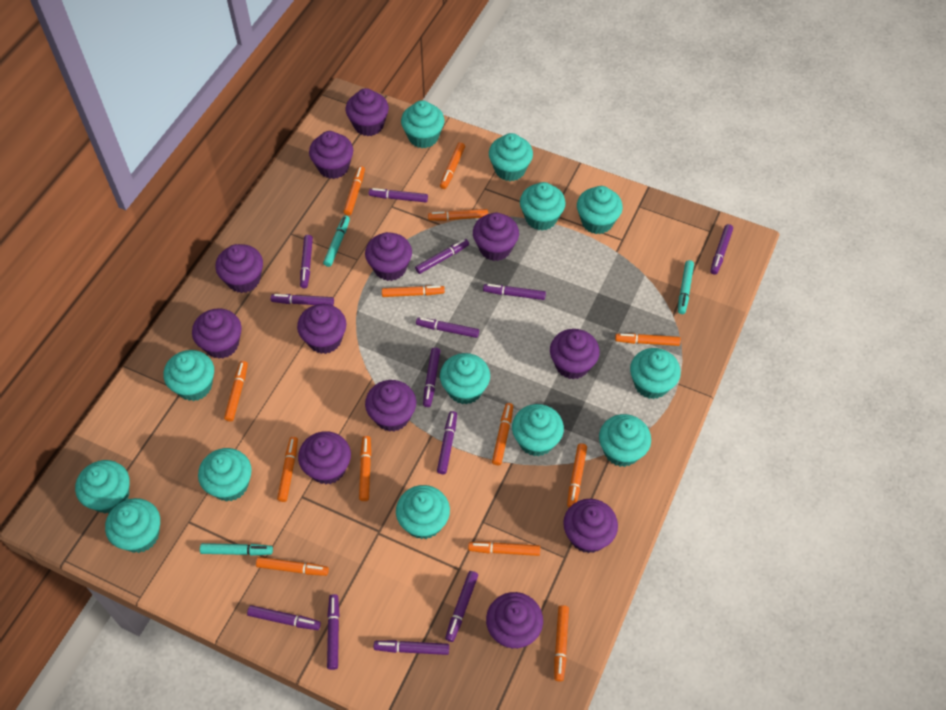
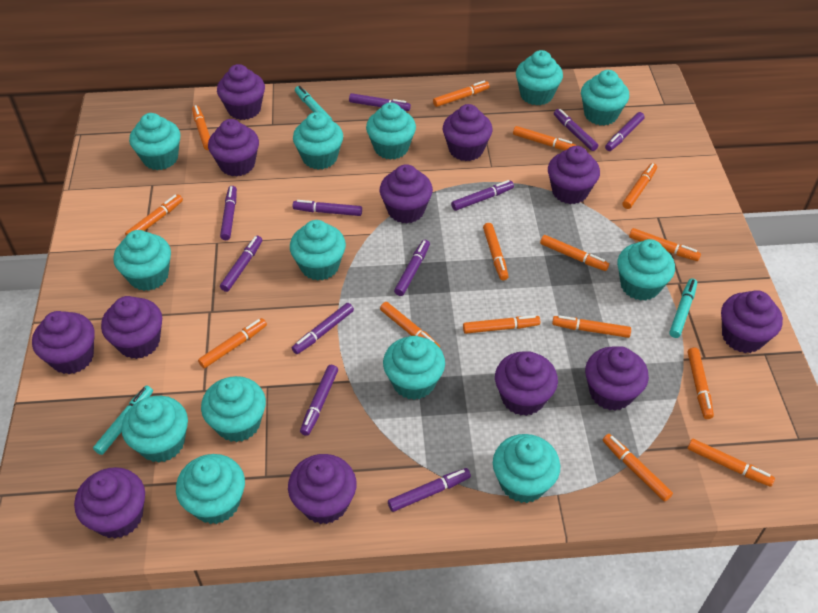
orange marker: [224,361,248,421] [256,557,329,576] [277,437,298,502] [343,166,365,215] [359,436,371,501] [382,286,445,297] [428,209,488,221] [440,142,465,189] [468,542,540,556] [492,403,513,465] [554,605,569,681] [567,443,587,508] [615,333,681,346] = 13 -> [125,194,183,236] [192,105,210,150] [198,318,267,368] [380,302,440,348] [433,80,490,107] [463,315,540,334] [483,223,509,280] [513,126,576,150] [540,235,609,271] [552,315,631,338] [603,434,673,501] [622,163,657,209] [629,228,701,261] [688,347,714,419] [688,439,775,487] = 15
purple marker: [247,605,321,630] [271,294,334,305] [300,235,313,288] [327,594,340,670] [369,188,428,202] [374,640,449,655] [415,239,469,274] [416,317,479,338] [423,347,440,407] [437,411,457,474] [445,571,478,642] [483,284,546,300] [710,224,733,275] = 13 -> [220,186,237,240] [220,236,262,292] [292,303,354,354] [293,200,362,216] [300,365,338,436] [349,93,411,111] [388,468,471,512] [394,240,430,296] [451,180,514,211] [554,109,598,151] [605,112,645,151] = 11

